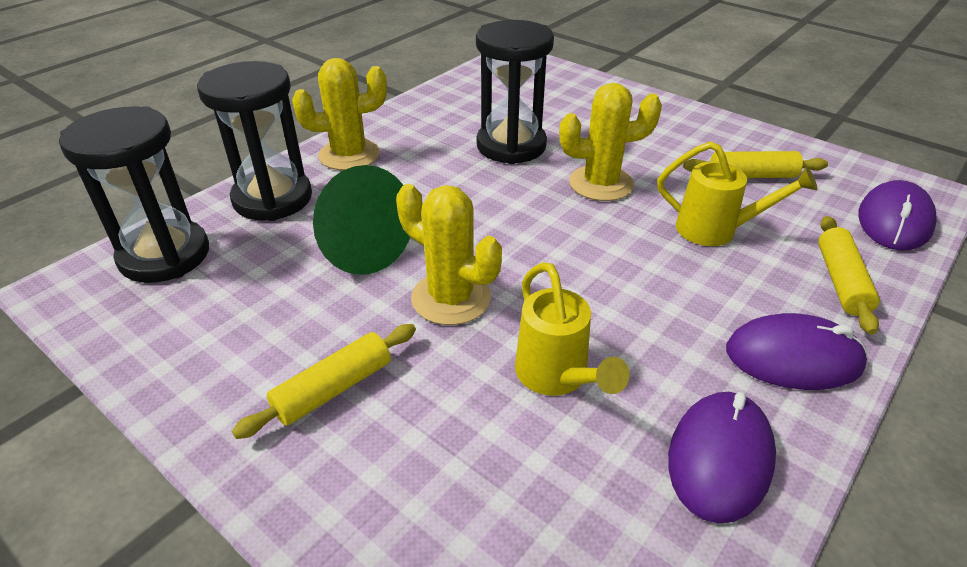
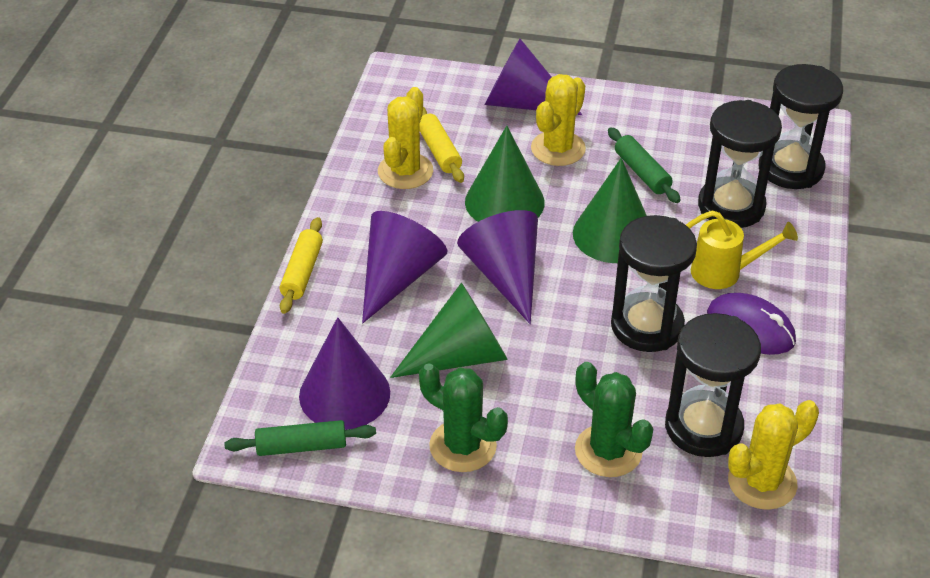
black hourglass: [59,106,209,283] [197,61,312,221] [476,20,554,164] = 3 -> [611,215,697,352] [665,313,761,457] [698,100,782,228] [759,64,843,189] = 4
green cactus: none = 0 -> [419,363,508,472] [575,362,654,477] = 2
green cone: [313,165,410,275] = 1 -> [390,282,508,378] [465,126,545,222] [573,158,647,263] = 3
green rolling pin: none = 0 -> [224,420,376,456] [608,127,681,203] = 2
purple cone: none = 0 -> [299,317,390,430] [362,211,447,323] [457,210,538,324] [484,39,582,115] = 4
purple mouse: [668,392,776,524] [726,313,867,390] [859,180,937,251] = 3 -> [707,293,796,355] = 1
yellow rolling pin: [232,324,416,439] [683,151,828,178] [818,216,880,334] = 3 -> [279,217,323,314] [419,107,464,183] = 2
yellow watering can: [515,262,630,396] [657,141,818,246] = 2 -> [686,210,798,289] = 1

